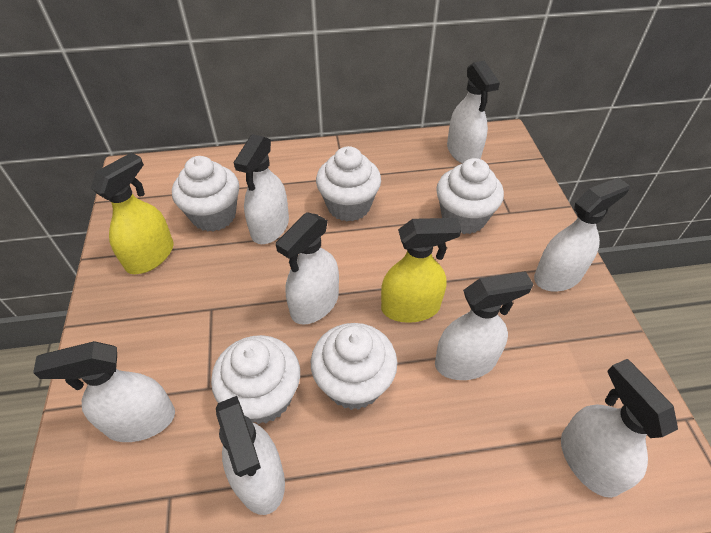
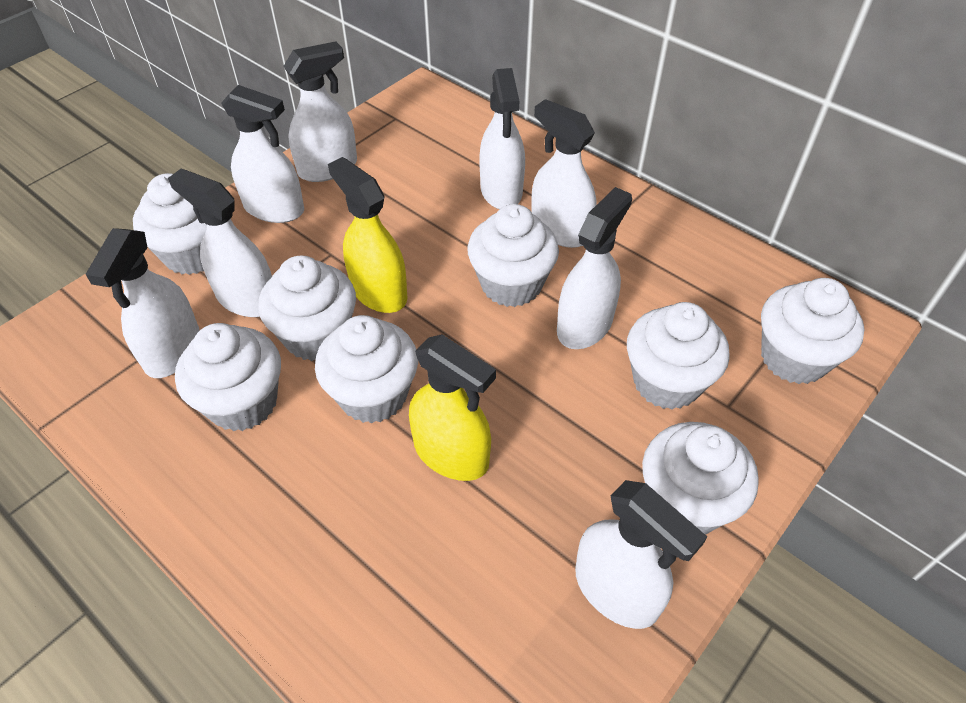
white cupcake: [172,156,239,232] [211,335,300,424] [311,323,397,410] [316,146,381,222] [436,158,504,234] = 5 -> [133,173,207,275] [175,323,281,431] [258,256,356,361] [315,315,418,424] [467,204,559,307] [627,302,730,410] [642,422,759,535] [761,278,865,384] = 8

